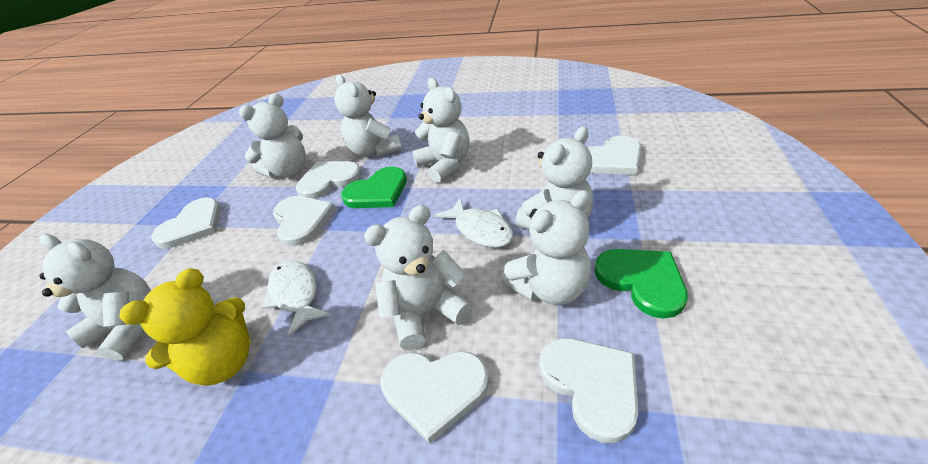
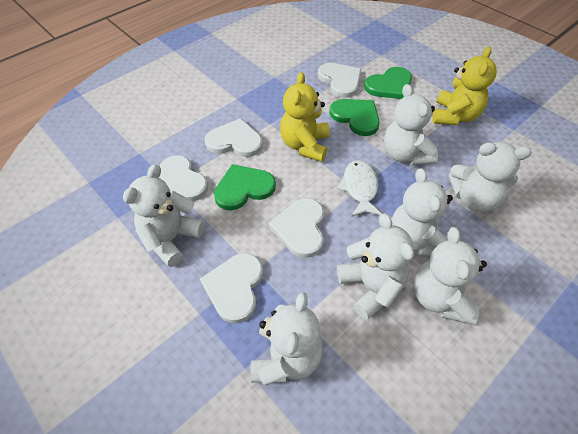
green heart: [341,167,407,208] [595,249,688,319] = 2 -> [214,164,276,211] [329,99,380,136] [364,67,412,99] = 3
white fish: [261,260,331,337] [435,198,513,248] = 2 -> [337,160,382,217] = 1
white heart: [151,198,221,249] [273,196,336,246] [296,161,362,199] [381,351,489,444] [539,338,638,443] [588,136,641,175] = 6 -> [159,155,208,201] [200,253,263,323] [205,118,263,157] [268,198,324,258] [318,63,361,98] = 5
yellow teddy bear: [119,268,251,386] = 1 -> [280,72,329,162] [432,46,497,125] = 2

